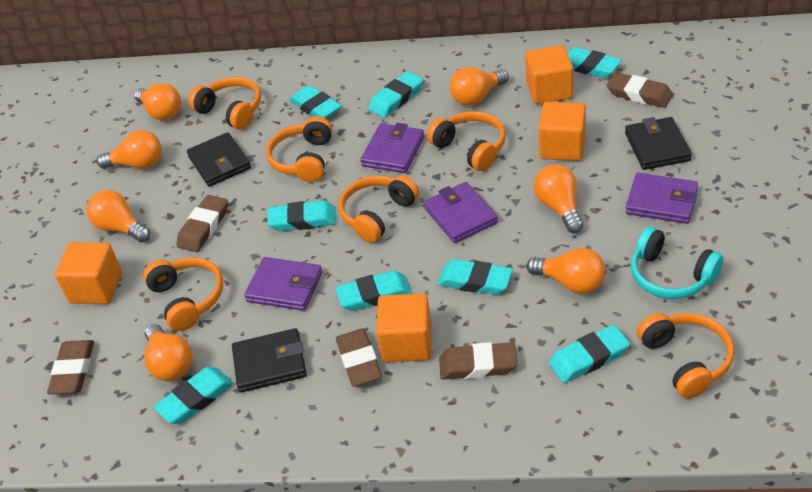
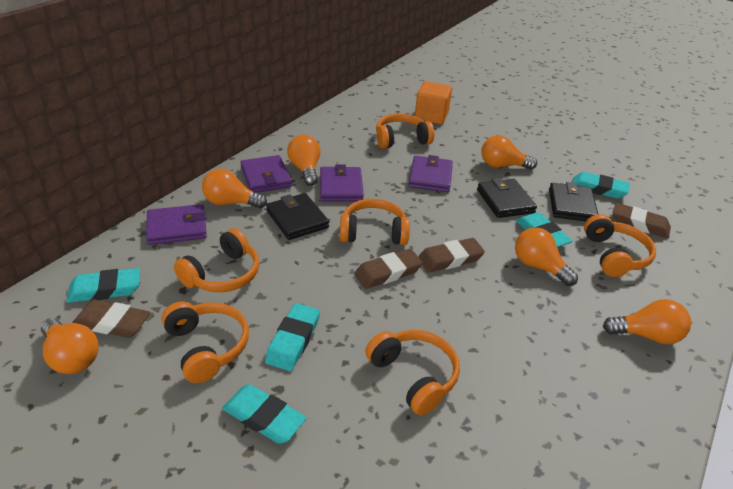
brown eraser: [47,340,94,394] [176,195,228,252] [336,329,382,386] [439,342,517,380] [607,72,673,108] = 5 -> [72,299,150,338] [354,249,423,289] [418,238,485,273] [613,203,671,238] = 4
orange cube: [55,242,122,304] [376,293,432,362] [525,45,573,104] [539,102,586,161] = 4 -> [415,81,452,124] = 1
orange light bulb: [86,190,150,242] [97,130,162,169] [134,83,181,120] [144,324,192,381] [450,67,509,106] [527,248,605,294] [534,164,583,233] = 7 -> [41,318,99,374] [202,169,267,209] [287,134,321,186] [482,135,537,170] [515,227,578,286] [603,299,691,344] = 6
turquoise eraser: [154,367,234,424] [267,200,336,231] [289,85,342,119] [335,270,412,311] [368,71,424,118] [438,259,513,295] [549,325,630,383] [567,47,622,78] = 8 -> [66,268,140,303] [222,384,306,444] [265,303,320,371] [516,212,573,247] [572,172,630,199] = 5
turquoise headphones: [631,227,723,299] = 1 -> none = 0

